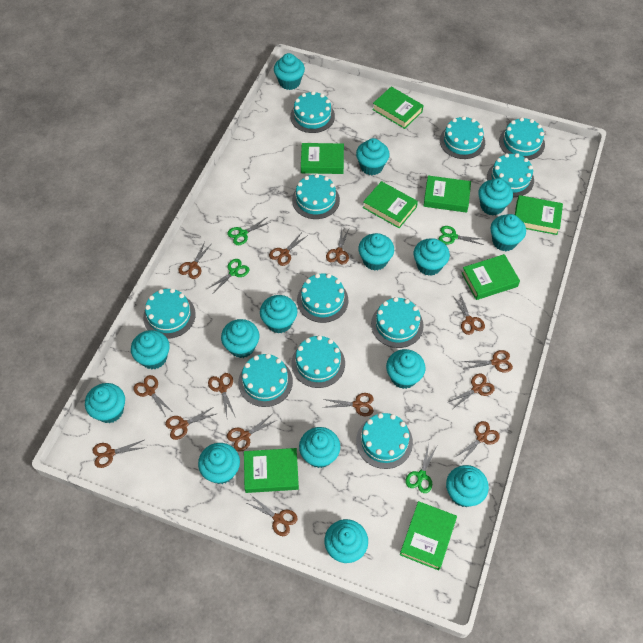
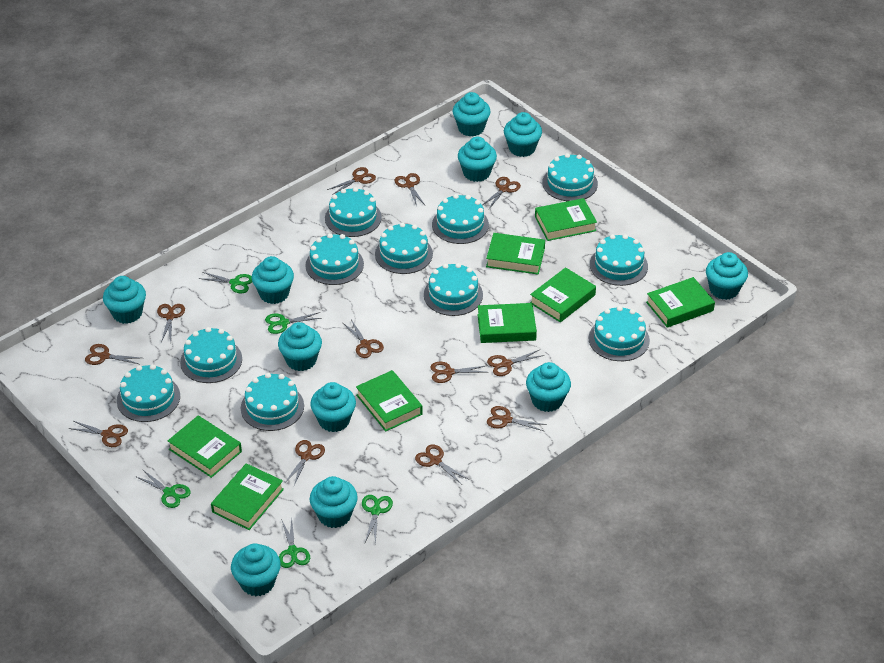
brown scissors: [92,440,146,468] [133,375,174,416] [165,407,218,440] [178,242,212,279] [208,373,235,417] [227,415,277,452] [245,495,298,536] [269,232,308,266] [323,393,374,416] [326,229,349,265] [448,374,495,408] [452,294,485,335] [455,421,500,462] [462,350,513,373] = 14 -> [68,421,128,447] [85,344,140,365] [157,304,185,343] [284,440,325,486] [327,167,376,195] [343,320,384,358] [395,173,425,206] [415,444,469,485] [431,362,485,383] [482,177,521,209] [487,350,544,376] [487,406,547,431] = 12
green scissors: [207,259,249,292] [227,218,270,245] [406,443,437,493] [439,226,483,245] = 4 -> [135,469,191,508] [199,272,252,293] [265,312,322,334] [279,518,310,568] [362,495,393,545] = 5
turquoise cupcake: [85,383,125,423] [131,330,170,369] [198,443,240,484] [221,319,259,358] [260,295,297,333] [274,53,305,90] [299,427,340,468] [324,519,368,563] [356,138,390,175] [358,233,394,271] [386,349,426,389] [414,238,450,276] [446,465,489,507] [478,178,513,215] [490,214,526,251] = 15 -> [103,276,146,324] [231,543,281,596] [252,256,294,304] [278,322,322,371] [310,382,356,432] [310,476,358,528] [452,92,491,137] [458,137,497,182] [504,112,542,157] [526,362,571,412] [706,252,748,300] = 11

